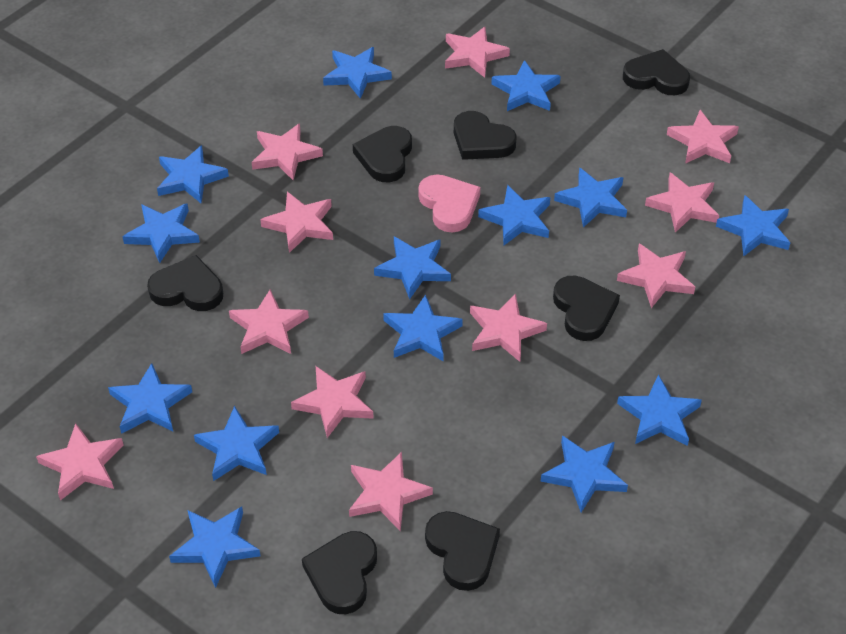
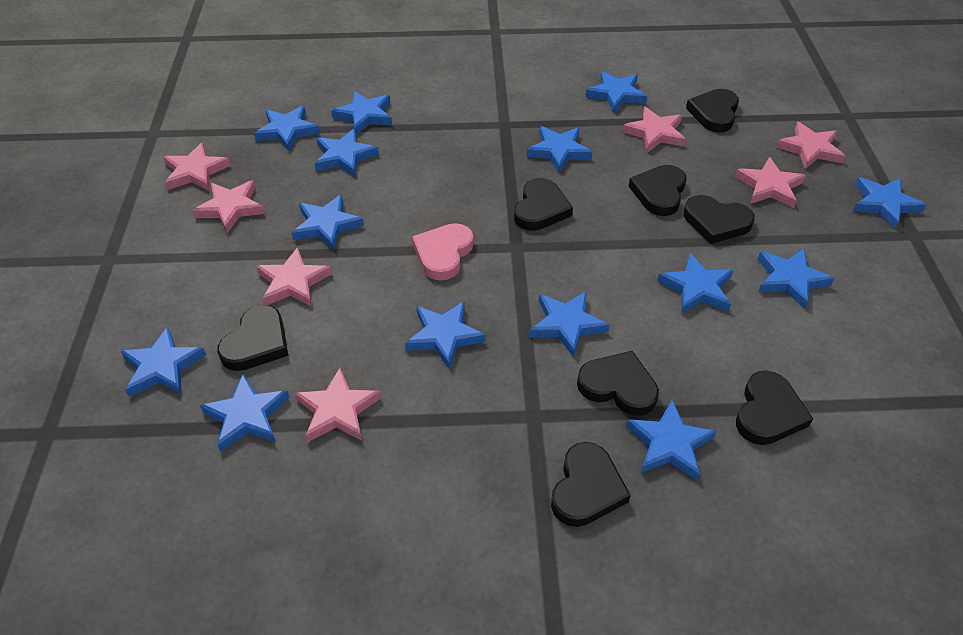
black heart: [147,255,223,311] [302,531,377,614] [353,126,412,182] [425,511,500,591] [454,111,517,160] [553,276,620,341] [623,49,690,95] = 7 -> [217,305,288,371] [514,178,573,231] [551,442,631,527] [577,351,659,416] [628,165,687,216] [684,195,755,244] [686,89,739,132] [736,371,813,445] = 8
pink star: [36,423,124,500] [229,289,309,354] [252,123,323,180] [260,192,333,253] [291,366,374,438] [349,452,433,532] [445,27,510,78] [470,294,547,362] [617,244,695,308] [645,173,719,233] [667,110,739,164] = 11 -> [163,143,231,191] [192,180,265,233] [256,247,332,307] [295,368,381,442] [622,107,686,153] [735,157,806,208] [776,122,845,169] = 7

